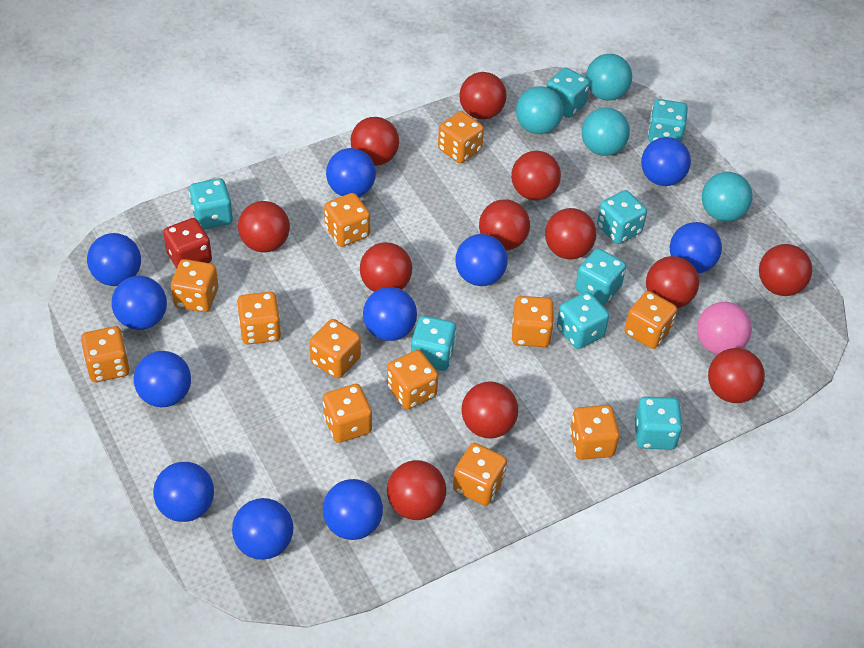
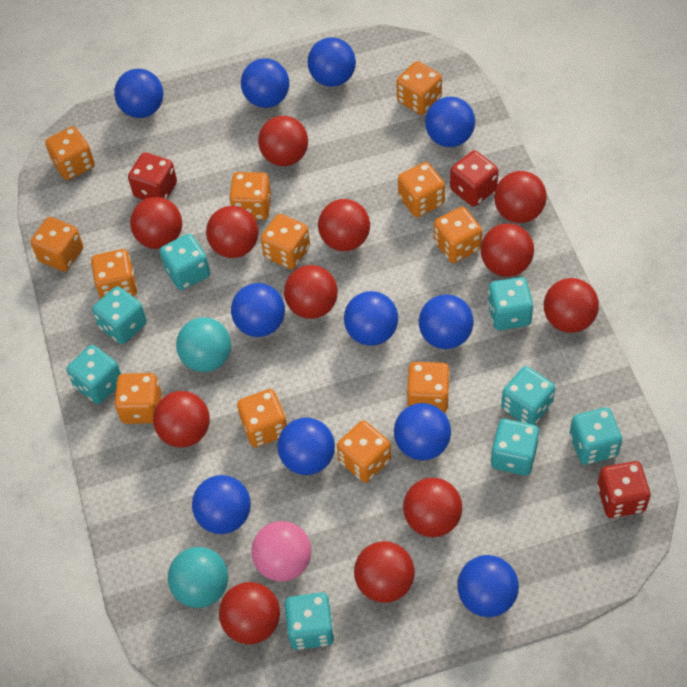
red dice: [163,218,212,268] = 1 -> [128,152,177,200] [450,151,498,207] [597,461,650,518] = 3
turquoise ball: [516,86,563,134] [582,108,630,156] [586,54,632,101] [702,172,753,222] = 4 -> [168,547,228,608] [176,317,231,372] = 2

